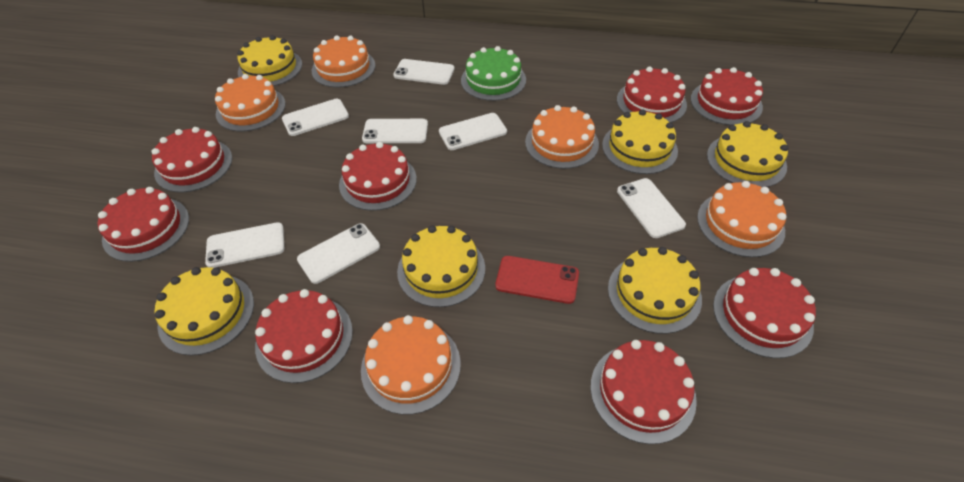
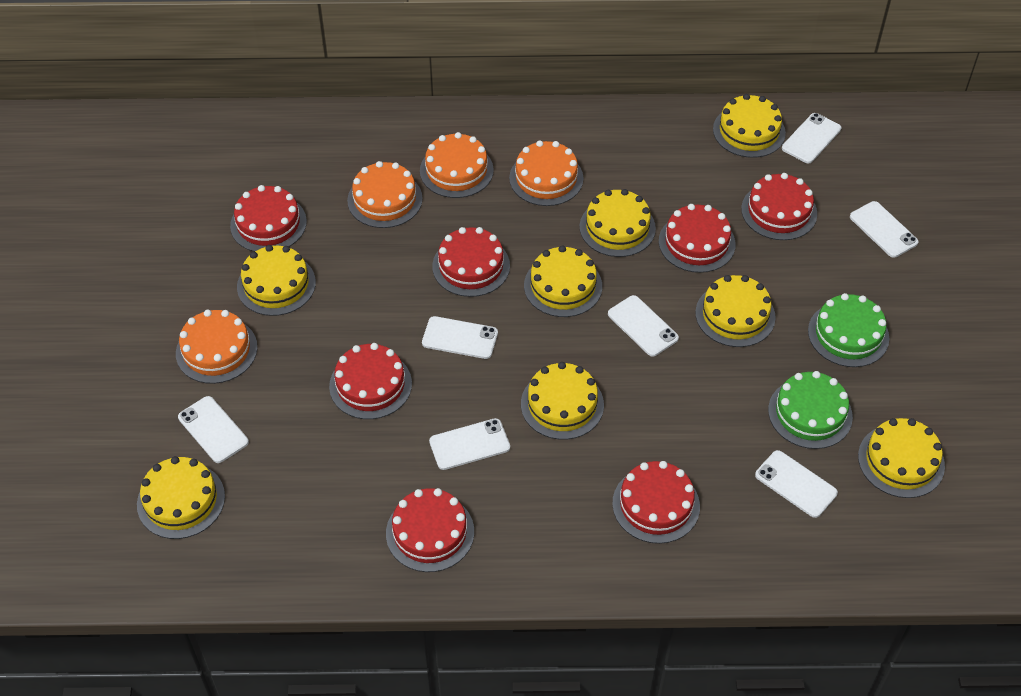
green cake: [461,46,526,101] = 1 -> [768,371,853,449] [808,293,889,367] = 2
orange cake: [215,74,286,131] [312,35,376,88] [361,315,461,415] [525,105,599,169] [697,181,786,257] = 5 -> [176,310,258,384] [347,161,423,228] [420,132,494,198] [509,140,583,206] = 4
red cake: [98,187,189,262] [152,127,232,192] [255,289,353,383] [339,142,417,211] [590,340,697,444] [617,66,687,123] [691,67,763,125] [713,268,816,358] = 8 -> [230,185,307,252] [329,343,412,419] [386,488,474,572] [432,227,510,297] [612,461,700,544] [659,204,736,273] [741,173,817,240] = 7
red phone: [495,256,579,304] = 1 -> none = 0
yellow cake: [155,267,254,356] [237,35,302,86] [397,225,485,307] [602,109,678,174] [608,247,702,334] [707,121,789,187] = 6 -> [137,456,225,539] [237,245,316,316] [521,362,604,440] [524,246,602,317] [580,189,656,257] [695,275,776,347] [713,94,786,158] [858,418,945,498] = 8

